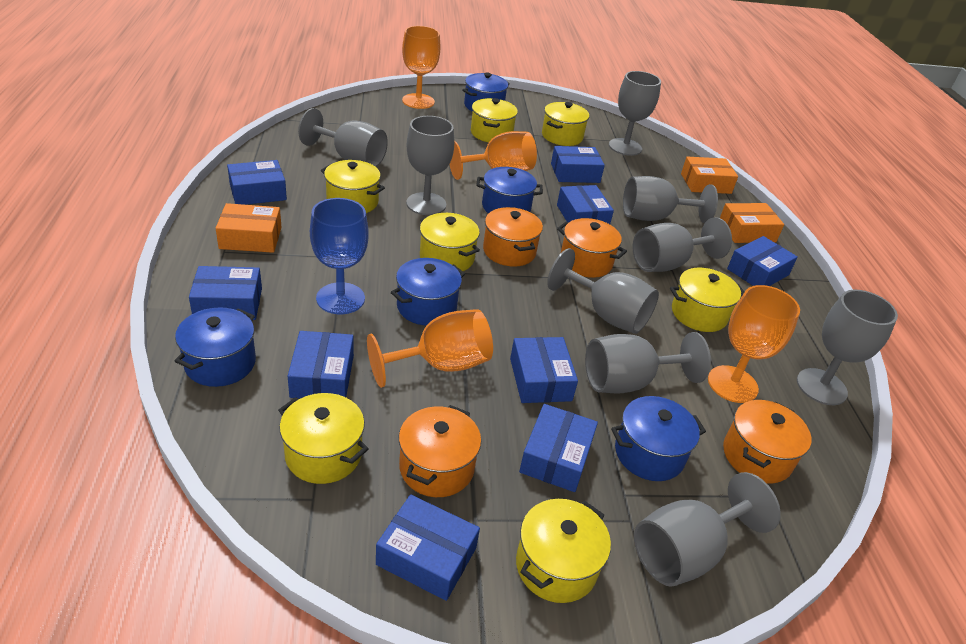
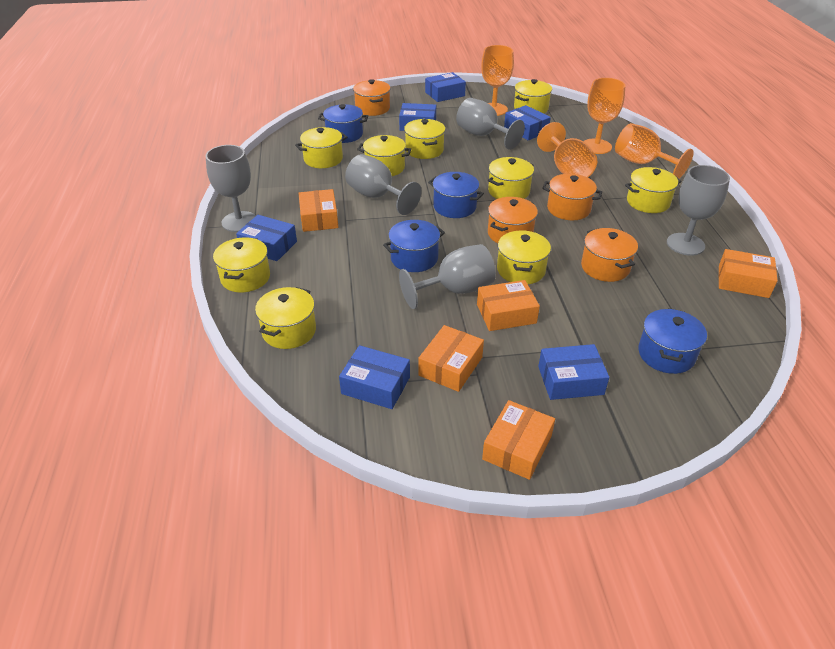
blue box: [189,266,262,320] [227,160,287,205] [288,331,354,398] [376,494,480,601] [510,337,578,403] [519,404,598,492] [551,146,605,183] [557,185,614,224] [727,236,798,286] = 9 -> [236,215,297,261] [339,345,410,409] [399,103,436,131] [425,72,466,102] [504,105,551,140] [538,344,609,400] = 6
blue goblet: [310,198,369,314] = 1 -> none = 0
blue pot: [175,307,256,387] [391,258,465,326] [462,73,510,112] [476,167,543,214] [611,396,706,481] = 5 -> [318,104,368,143] [383,220,445,272] [428,172,484,218] [638,308,707,374] = 4
grey goblet: [298,108,388,167] [406,116,454,215] [547,248,659,334] [585,332,711,394] [609,71,661,156] [623,176,718,223] [633,217,732,272] [634,472,781,587] [797,290,898,405] = 9 -> [205,145,256,232] [345,154,421,215] [399,244,496,309] [456,98,525,150] [667,165,730,256] = 5
orange box: [216,203,281,253] [681,156,738,194] [720,203,784,243] = 3 -> [298,189,338,232] [418,325,484,392] [477,280,540,331] [482,400,555,480] [719,249,778,298] = 5
yellow pot: [278,393,369,484] [321,160,385,213] [420,213,480,271] [471,98,518,142] [516,499,611,603] [542,102,589,146] [670,268,744,332] = 7 -> [213,237,270,292] [255,287,316,349] [295,127,347,168] [357,135,412,176] [404,119,445,159] [488,157,534,199] [497,230,551,284] [514,79,552,114] [625,167,682,213] = 9

